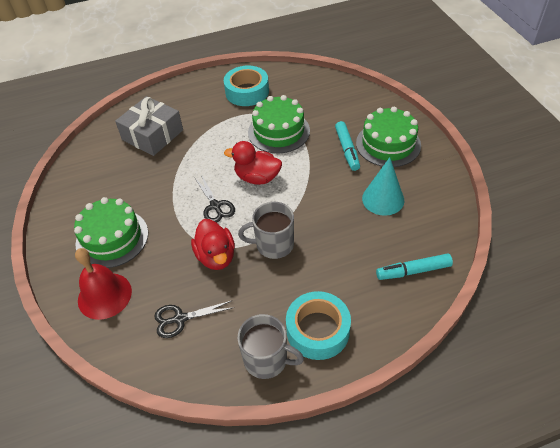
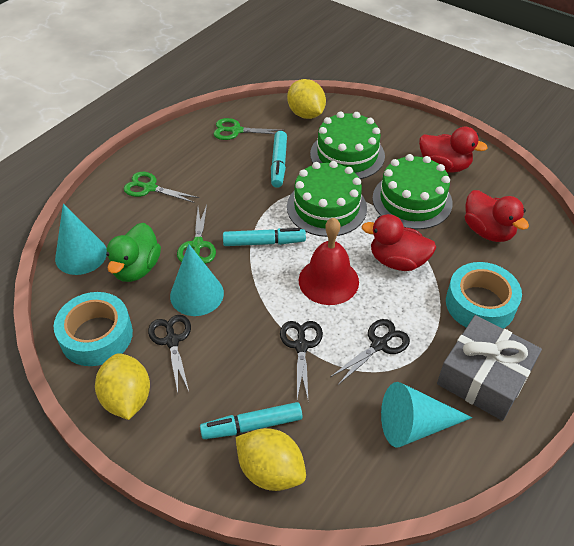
black scissors: [154,301,234,338] [194,174,235,223] = 2 -> [148,315,191,393] [280,321,323,399] [330,319,410,385] = 3
green duck: none = 0 -> [106,223,161,282] = 1
green scissors: none = 0 -> [124,172,199,203] [177,205,216,264] [214,118,284,140] = 3
grey mug: [237,314,304,379] [238,202,294,259] = 2 -> none = 0
red duck: [191,219,235,270] [224,141,282,185] = 2 -> [362,214,436,271] [419,127,488,172] [465,190,529,242] = 3
turquoise cone: [362,157,404,216] = 1 -> [55,204,107,275] [170,244,224,316] [381,382,472,447] = 3
turquoise marker: [335,121,360,171] [376,254,453,280] = 2 -> [200,402,303,439] [223,228,306,246] [271,131,287,188] = 3
yellow lemon: none = 0 -> [95,353,150,420] [236,428,306,491] [287,79,326,119] = 3

